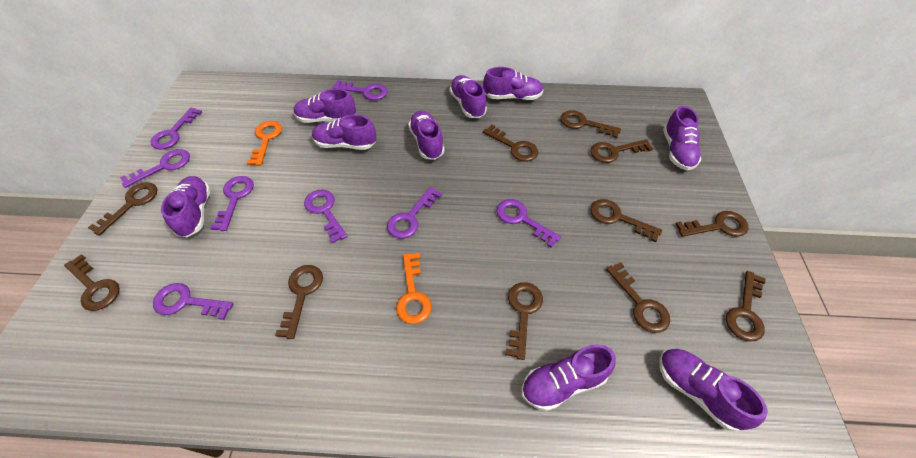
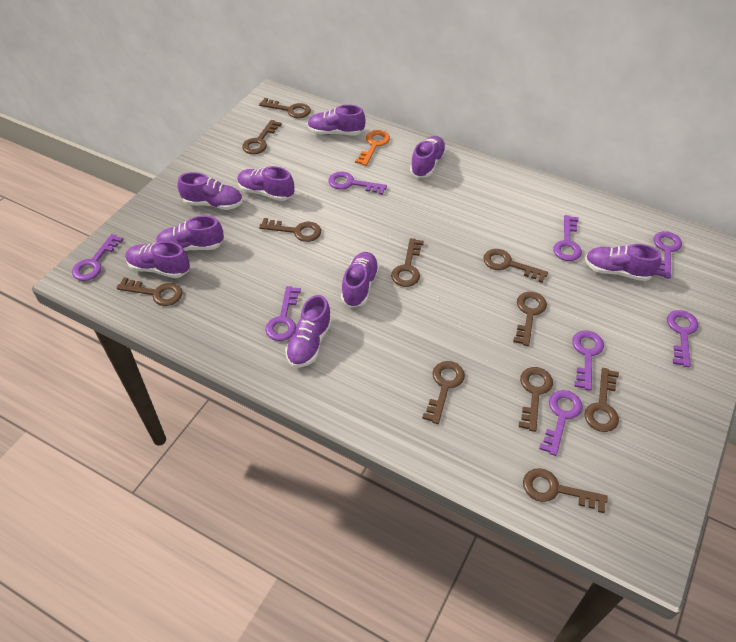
orange key: [247,121,282,166] [396,253,432,324] = 2 -> [355,130,390,166] = 1

